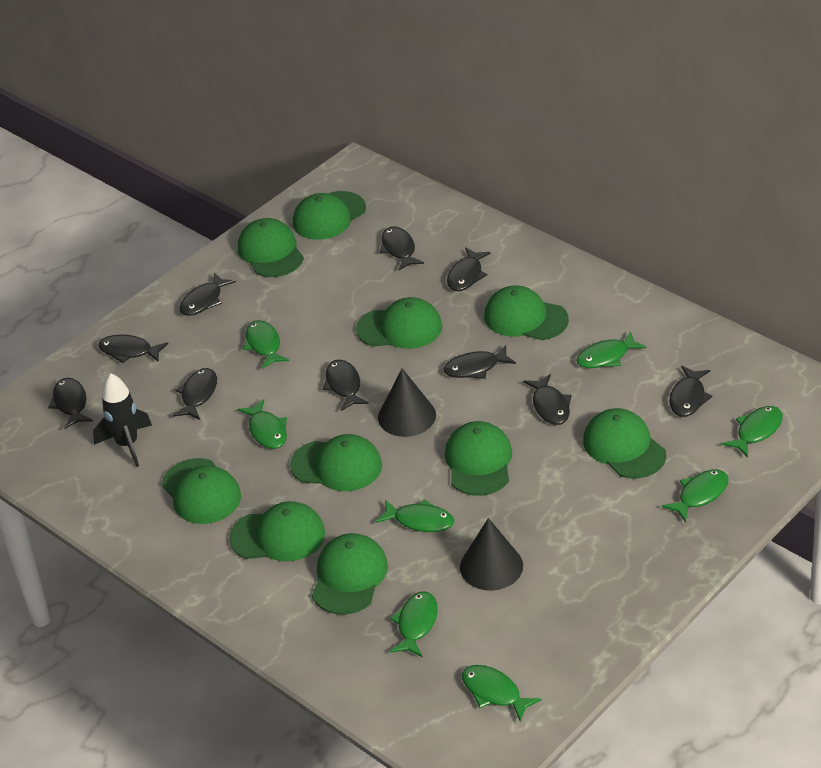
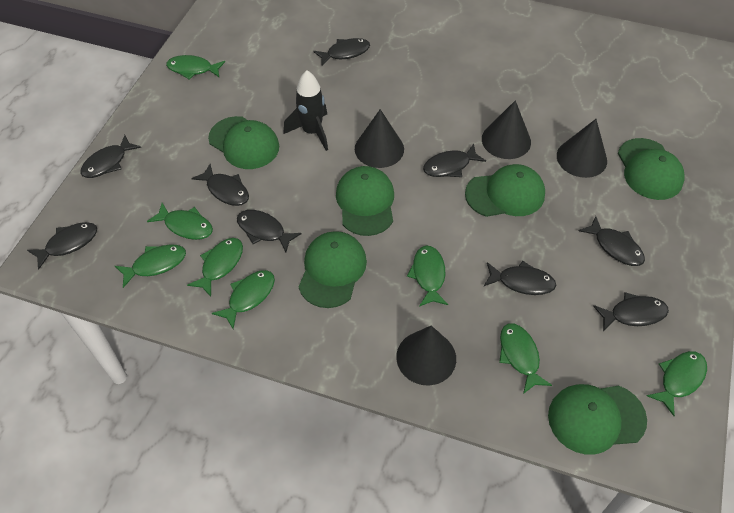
black cone: [378,368,436,437] [460,518,523,591] = 2 -> [355,109,404,168] [396,326,456,386] [482,100,531,159] [557,119,607,178] = 4
black fish: [48,378,93,429] [98,334,168,363] [172,368,217,420] [179,272,236,316] [322,360,369,411] [380,226,424,270] [444,345,516,379] [447,247,491,291] [523,374,572,425] [669,366,712,417] = 10 -> [27,222,97,270] [80,135,141,178] [191,164,249,206] [237,210,301,252] [313,38,370,66] [423,144,486,177] [484,261,556,295] [579,216,645,266] [593,292,669,331] = 9
green cap: [162,458,241,524] [229,501,325,562] [238,218,304,277] [290,434,382,491] [293,191,366,240] [312,533,388,615] [356,297,442,349] [445,421,512,496] [484,286,569,340] [583,408,666,478] = 10 -> [208,116,279,169] [299,231,367,308] [336,166,394,236] [465,164,545,217] [548,384,647,455] [618,138,685,200] = 6

